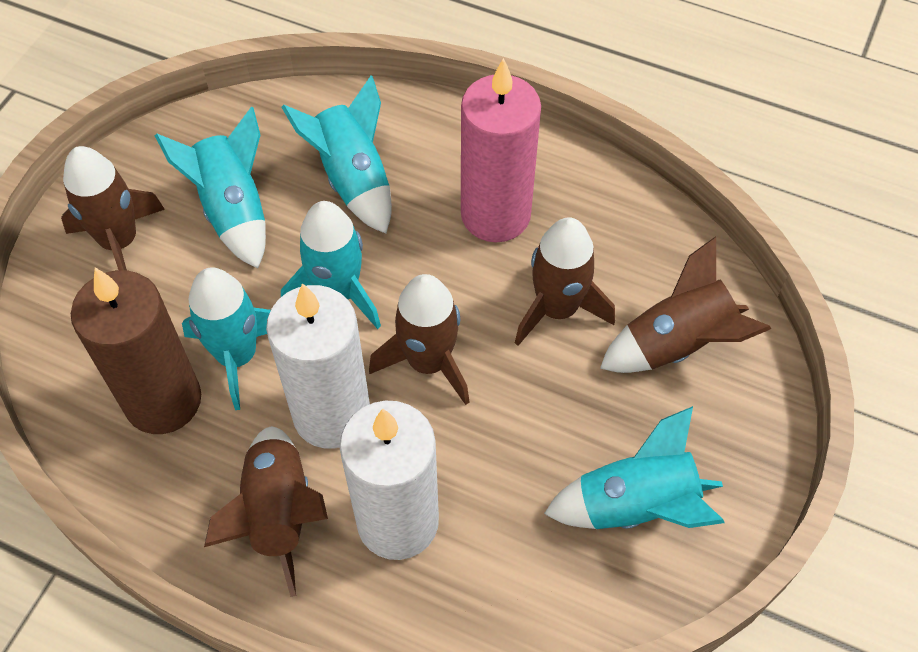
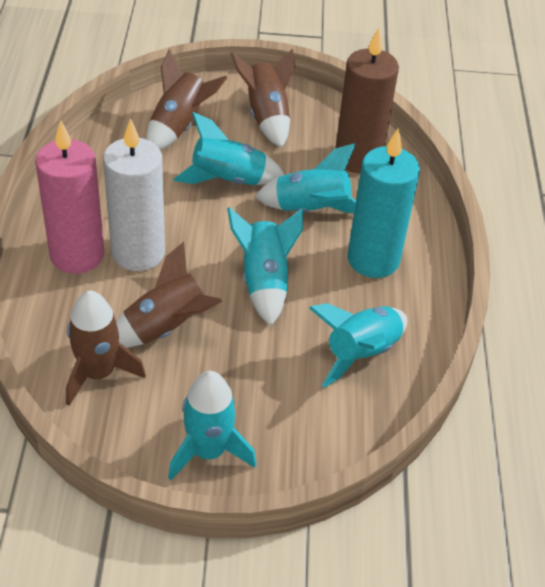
brown rocket: [61,146,165,270] [204,426,328,597] [369,274,470,405] [515,217,615,346] [600,237,771,373] = 5 -> [66,290,146,406] [116,242,222,348] [146,50,228,150] [230,48,295,148] = 4
turquoise candle: none = 0 -> [347,129,420,278] = 1
white candle: [266,283,370,449] [340,401,439,560] = 2 -> [103,118,165,271] = 1

